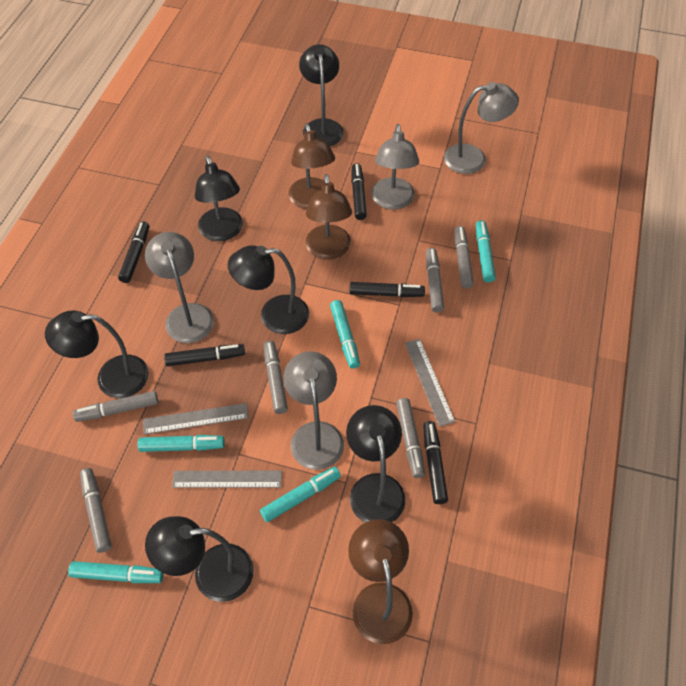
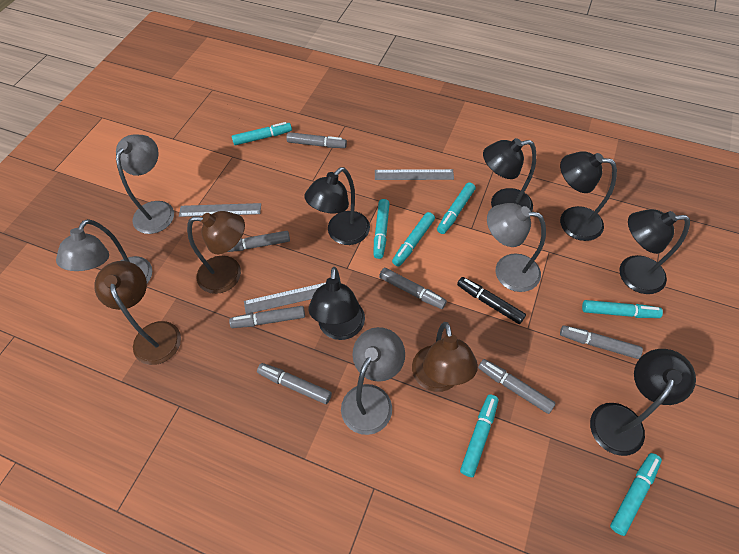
black marker: [118,221,149,283] [164,344,245,366] [350,282,425,297] [351,163,367,220] [423,421,448,504] = 5 -> [457,277,526,324] = 1
grey marker: [73,391,158,422] [80,468,112,553] [264,341,288,414] [396,398,425,478] [426,248,444,313] [454,226,474,289] = 6 -> [228,231,290,252] [229,306,305,328] [257,363,332,404] [286,132,347,148] [379,268,447,309] [478,359,555,414] [560,325,643,359] = 7
turquoise marker: [68,561,164,583] [138,435,225,452] [260,467,341,522] [330,300,360,369] [476,220,496,282] = 5 -> [232,122,292,145] [373,199,390,259] [392,212,435,266] [437,182,476,234] [460,395,499,477] [582,300,663,318] [610,453,662,536] = 7

